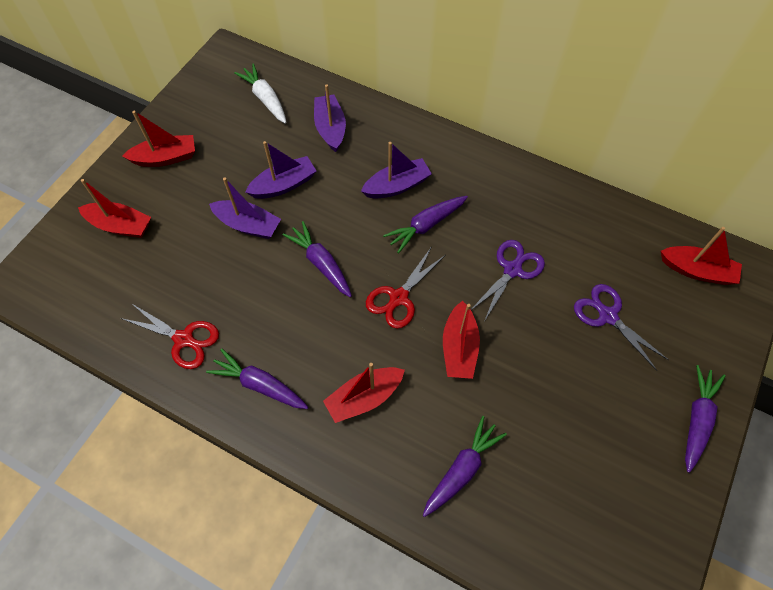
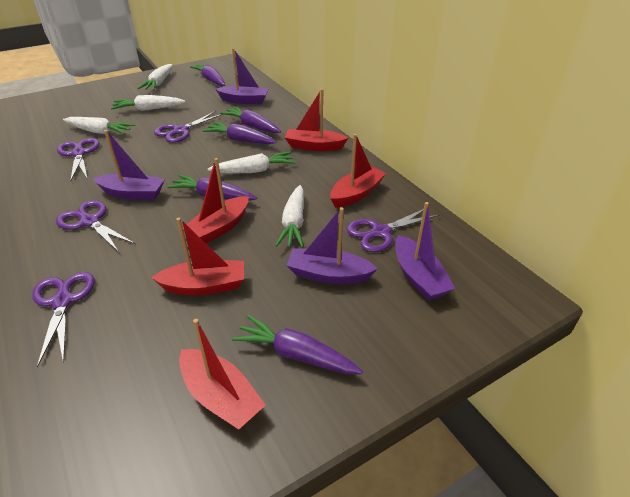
purple scissors: [471,240,545,322] [574,284,669,371] = 2 -> [32,272,94,368] [56,200,135,252] [57,138,100,181] [154,111,224,143] [347,207,440,252] = 5
red scissors: [121,303,219,369] [366,248,444,329] = 2 -> none = 0
white carrot: [234,64,287,124] = 1 -> [63,117,135,135] [111,95,185,111] [138,64,172,90] [208,152,296,173] [275,185,304,248] = 5

